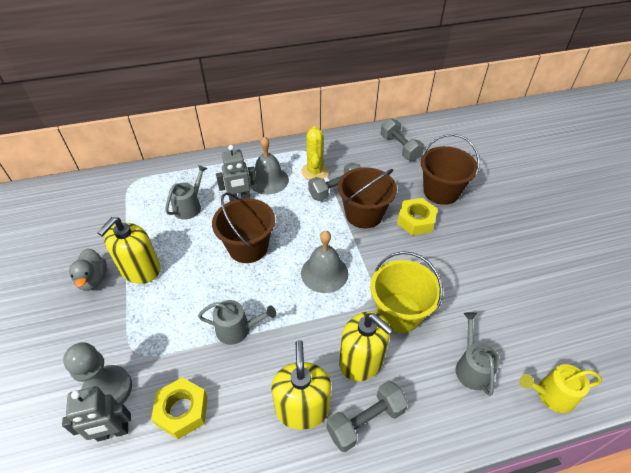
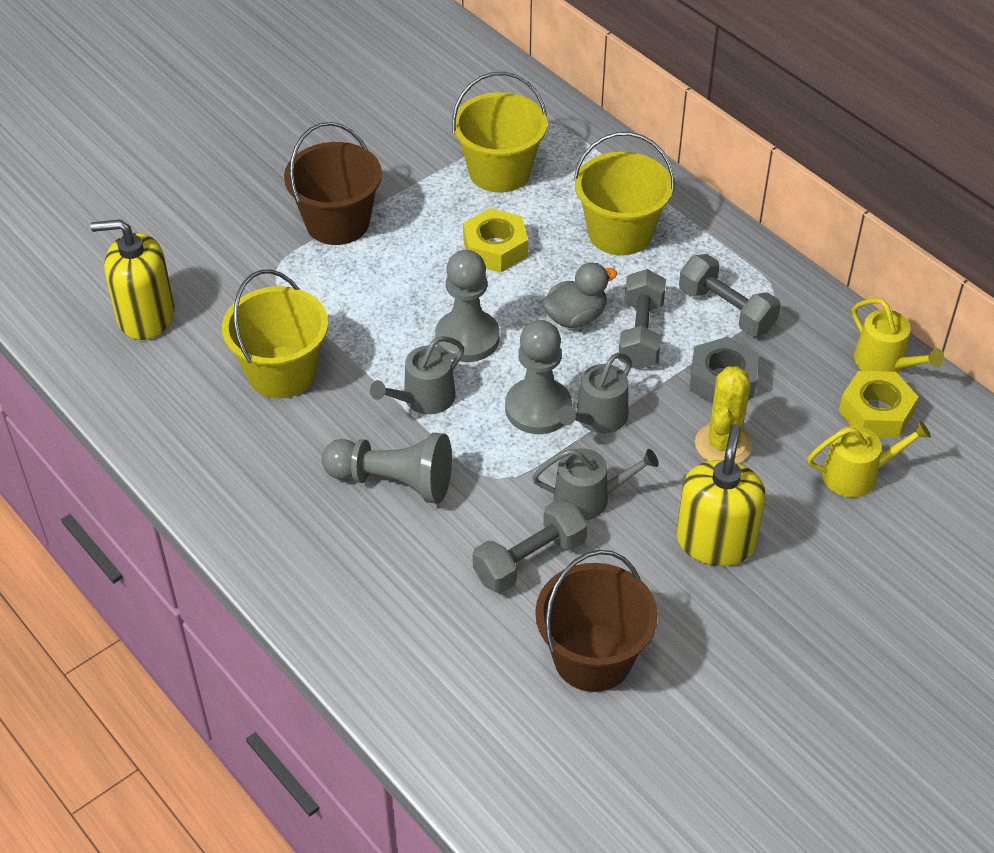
brown bucket: [212,193,275,263] [338,167,397,228] [421,134,480,205] = 3 -> [284,122,382,245] [535,550,658,692] = 2
grey bell: [249,136,289,194] [301,231,348,293] = 2 -> none = 0
grey nut: none = 0 -> [690,336,759,404] = 1
grey pawn: [63,342,132,404] = 1 -> [322,433,452,504] [435,250,500,362] [505,320,572,434] = 3
grey robot: [62,386,131,442] [216,145,256,201] = 2 -> none = 0
yellow bucket: [370,251,443,333] = 1 -> [222,269,328,398] [452,72,547,193] [573,132,675,256] = 3
yellow soap dispenser: [98,217,161,284] [271,340,331,430] [339,311,393,381] = 3 -> [90,219,175,340] [676,424,766,566] = 2
yellow watering can: [520,364,602,413] = 1 -> [807,421,931,498] [852,298,944,374] = 2

